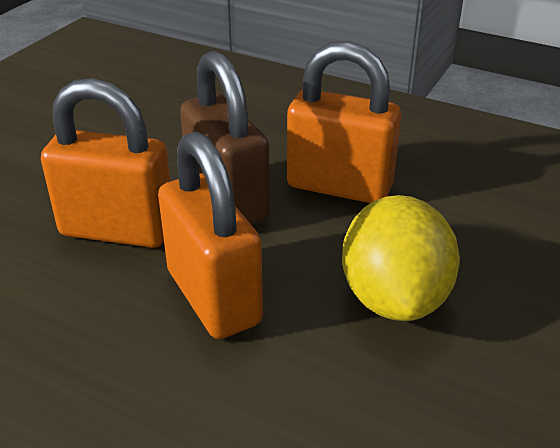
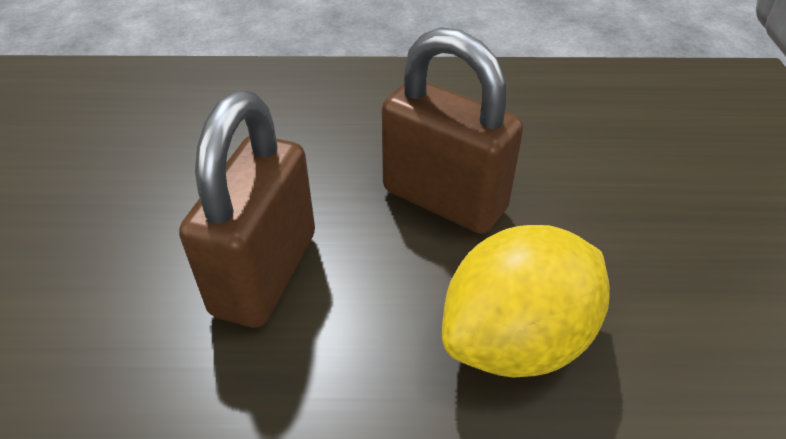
brown padlock: [180,51,270,225] = 1 -> [179,91,315,327] [382,27,524,234] = 2
orange padlock: [41,78,170,248] [158,131,263,339] [287,41,401,203] = 3 -> none = 0

